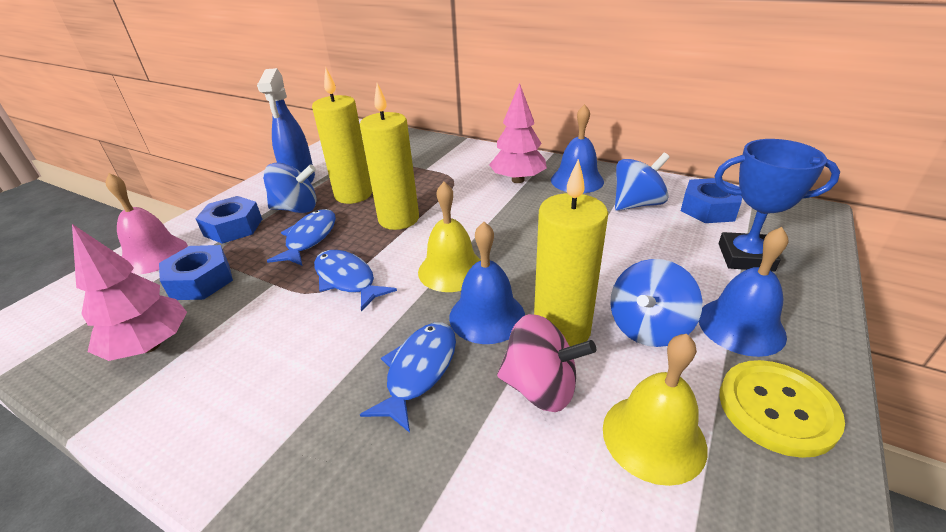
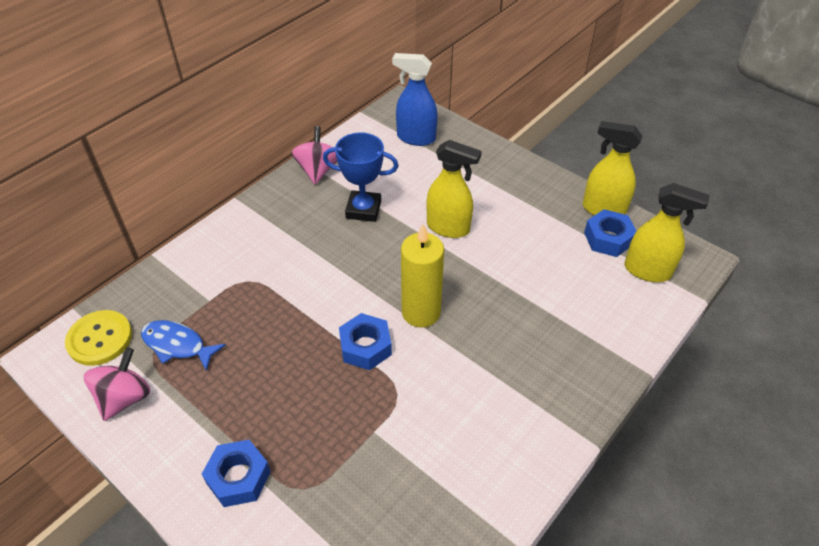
blue bell: [449,222,525,344] [551,104,604,193] [699,227,788,357] = 3 -> none = 0
blue fish: [267,209,336,266] [314,250,397,312] [360,322,456,433] = 3 -> [141,320,226,371] = 1
blue spinning top: [263,163,317,213] [610,259,702,347] [615,153,670,211] = 3 -> none = 0
pink bell: [106,173,188,275] = 1 -> none = 0
pink spinning top: [497,314,596,412] = 1 -> [84,348,150,421] [291,126,337,184] = 2
pink tree: [72,224,187,361] [489,83,547,183] = 2 -> none = 0
yellow bell: [418,182,481,292] [603,334,708,486] = 2 -> none = 0
yellow candle: [312,67,372,204] [360,83,419,230] [534,159,608,346] = 3 -> [401,224,444,327] = 1
yellow spray bottle: none = 0 -> [426,140,482,238] [583,121,642,216] [625,183,710,282] = 3

